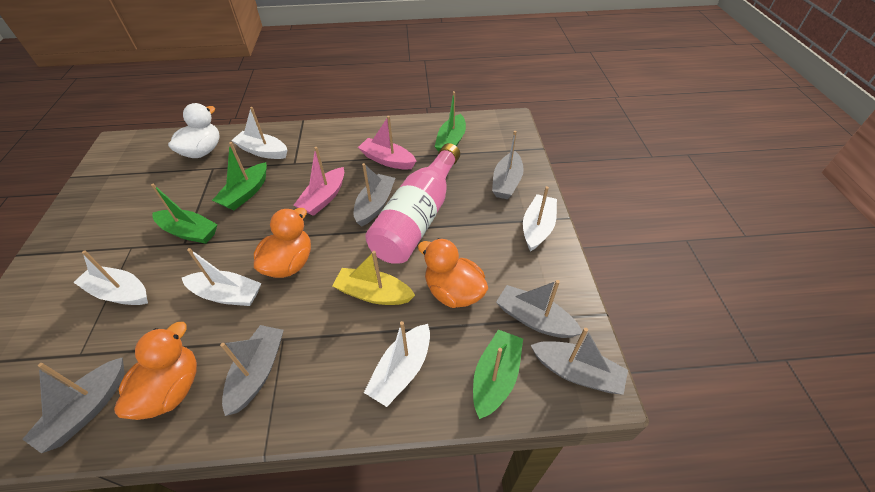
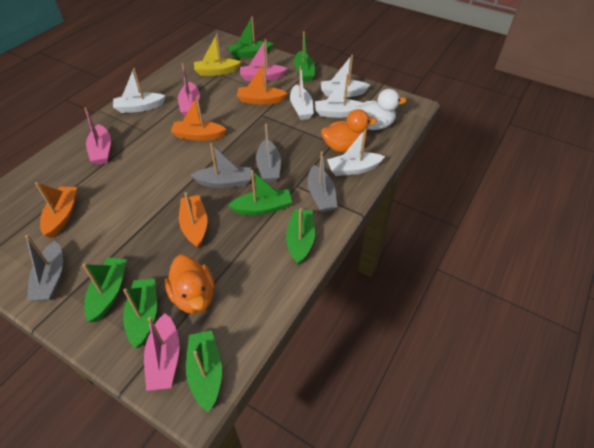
green boat: [151,184,217,244] [212,142,267,210] [435,91,466,152] [473,330,523,419] = 4 -> [82,257,127,322] [123,279,157,348] [186,330,222,412] [228,16,273,58] [228,170,292,215] [286,208,315,265] [294,31,315,82] = 7
grey boat: [22,357,125,453] [220,325,284,416] [354,163,395,227] [492,131,524,199] [496,280,582,338] [531,328,628,395] = 6 -> [25,235,63,301] [191,143,251,188] [256,124,281,182] [308,151,337,212] = 4
orange boat: none = 0 -> [35,182,77,238] [171,97,226,141] [179,192,207,248] [237,62,288,105] = 4
orange duck: [114,322,197,420] [254,208,311,278] [418,238,488,308] = 3 -> [165,255,214,314] [321,109,377,152] = 2
pink boat: [293,147,344,216] [358,116,416,170] = 2 -> [84,107,111,165] [144,313,180,391] [178,63,200,116] [240,39,288,81] = 4
pink bottle: [365,143,460,264] = 1 -> none = 0

